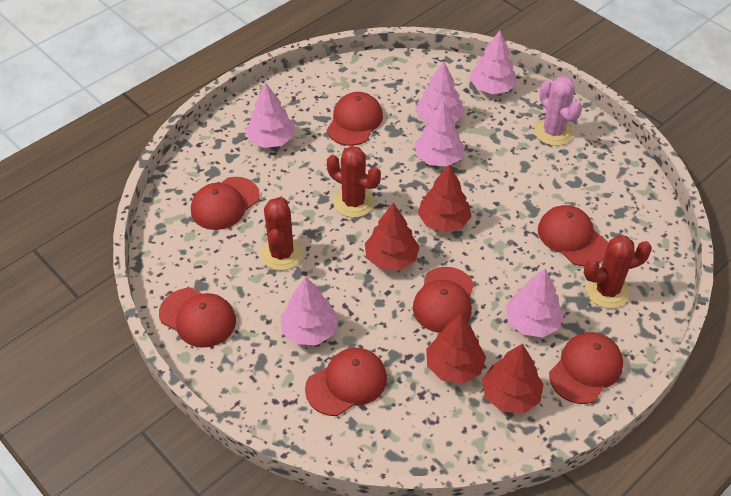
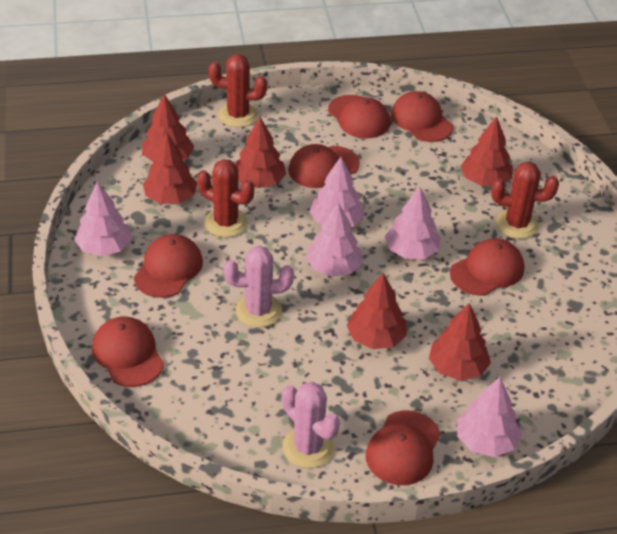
pink cactus: [534,76,582,146] = 1 -> [224,246,294,327] [282,382,340,468] = 2
pink tree: [245,82,295,148] [281,276,339,345] [414,101,465,166] [415,61,464,123] [470,30,517,94] [506,268,564,338] = 6 -> [74,182,132,256] [306,202,363,277] [310,157,365,227] [385,187,441,259] [457,377,522,457] = 5
red tree: [365,203,420,270] [418,165,472,232] [426,314,486,384] [482,344,544,413] = 4 -> [142,94,194,162] [143,133,197,204] [236,117,286,188] [347,273,407,349] [429,303,491,381] [461,116,513,186] = 6

